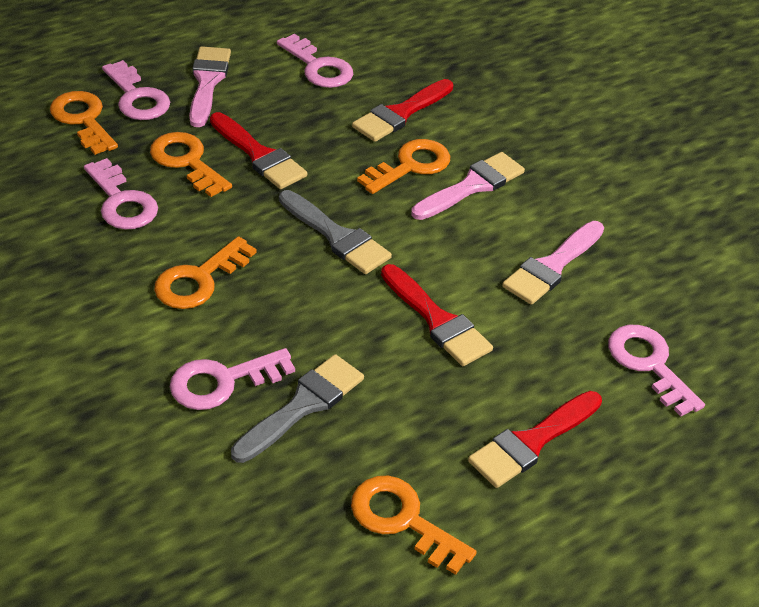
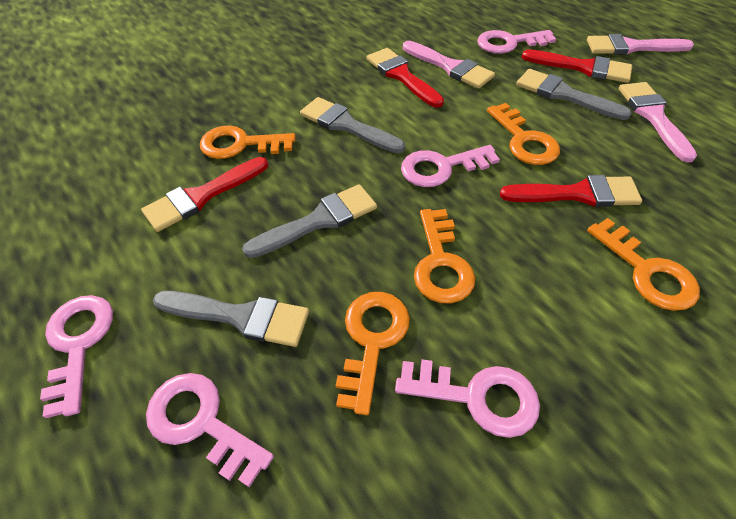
grey brush: [231,354,364,463] [279,190,392,274] = 2 -> [153,291,309,347] [242,184,377,258] [300,97,405,153] [516,69,632,120] = 4

